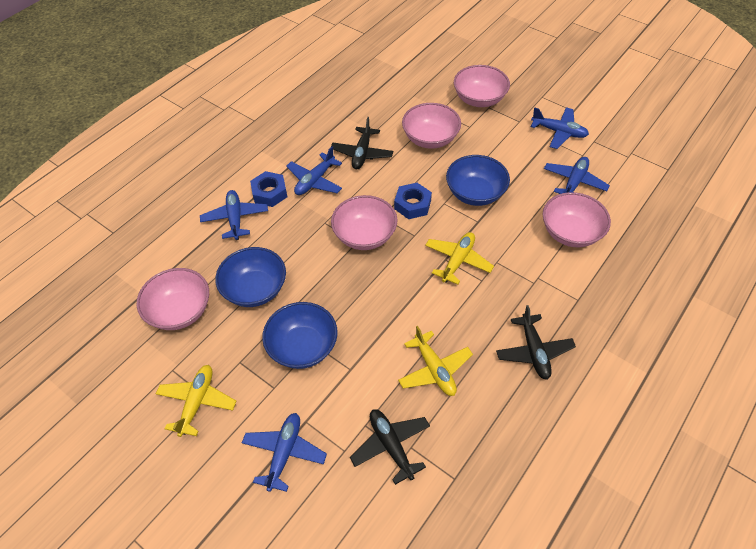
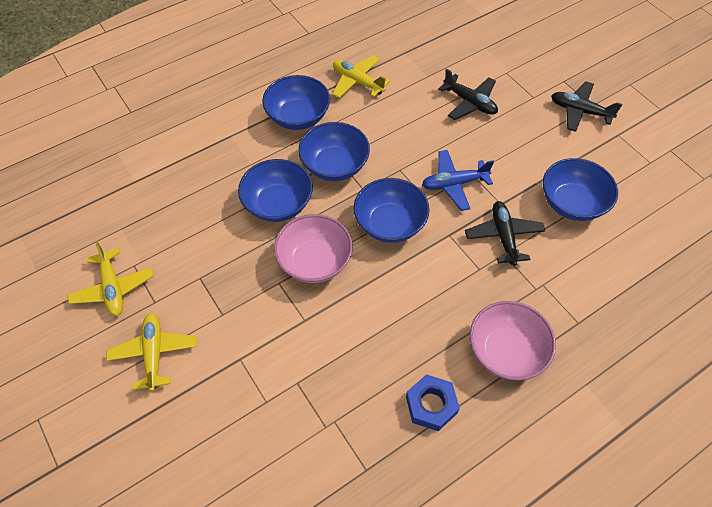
blue bowl: [215,247,286,307] [262,302,337,369] [446,155,510,206] = 3 -> [238,159,313,222] [262,75,330,130] [298,122,370,181] [354,178,429,243] [543,158,618,221] = 5
blue nut: [250,171,287,207] [394,183,432,219] = 2 -> [406,374,460,431] = 1
blue plane: [200,190,268,240] [242,413,327,492] [286,146,342,195] [531,107,589,149] [544,157,610,194] = 5 -> [422,150,494,211] = 1
pink bowl: [137,268,209,330] [331,195,397,250] [402,103,461,149] [454,65,510,107] [543,192,611,247] = 5 -> [274,214,353,283] [470,301,556,381] = 2

